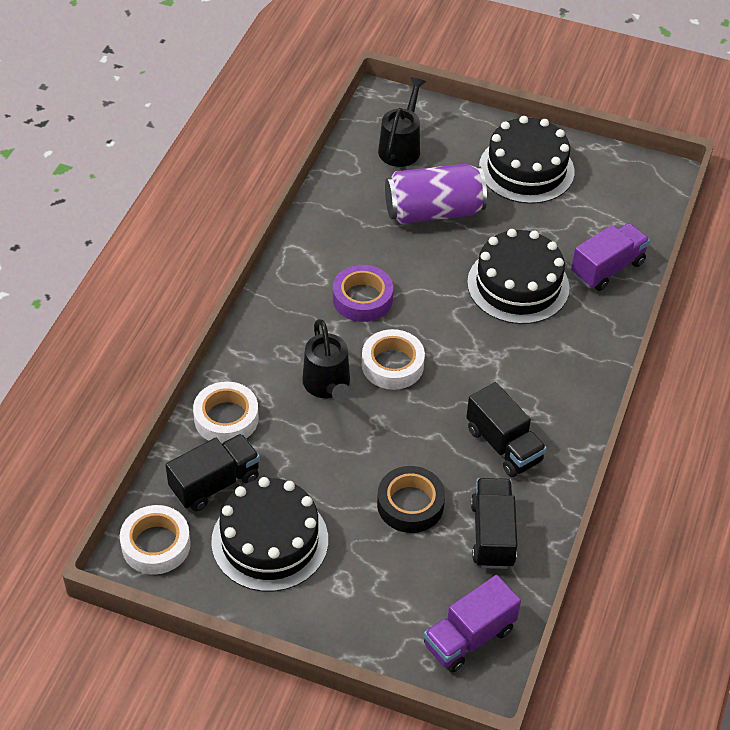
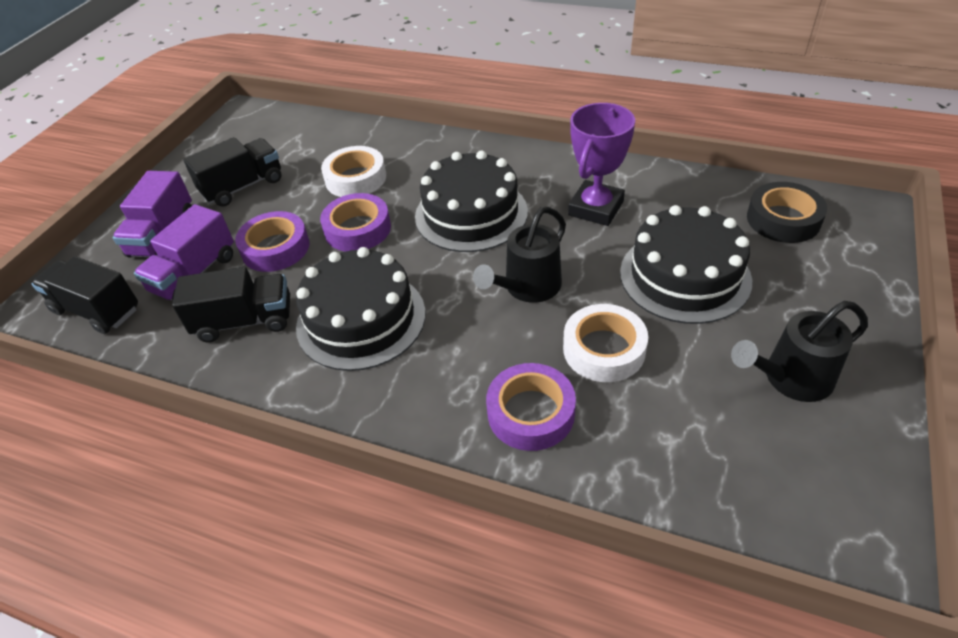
purple can: [385,164,487,224] = 1 -> none = 0
purple tape: [333,265,393,322] = 1 -> [235,211,310,272] [320,193,391,252] [486,363,576,451] = 3
purple trophy: none = 0 -> [568,103,635,226] = 1
white tape: [120,505,191,575] [193,381,259,444] [362,329,425,390] = 3 -> [321,146,386,197] [563,304,648,382] = 2

